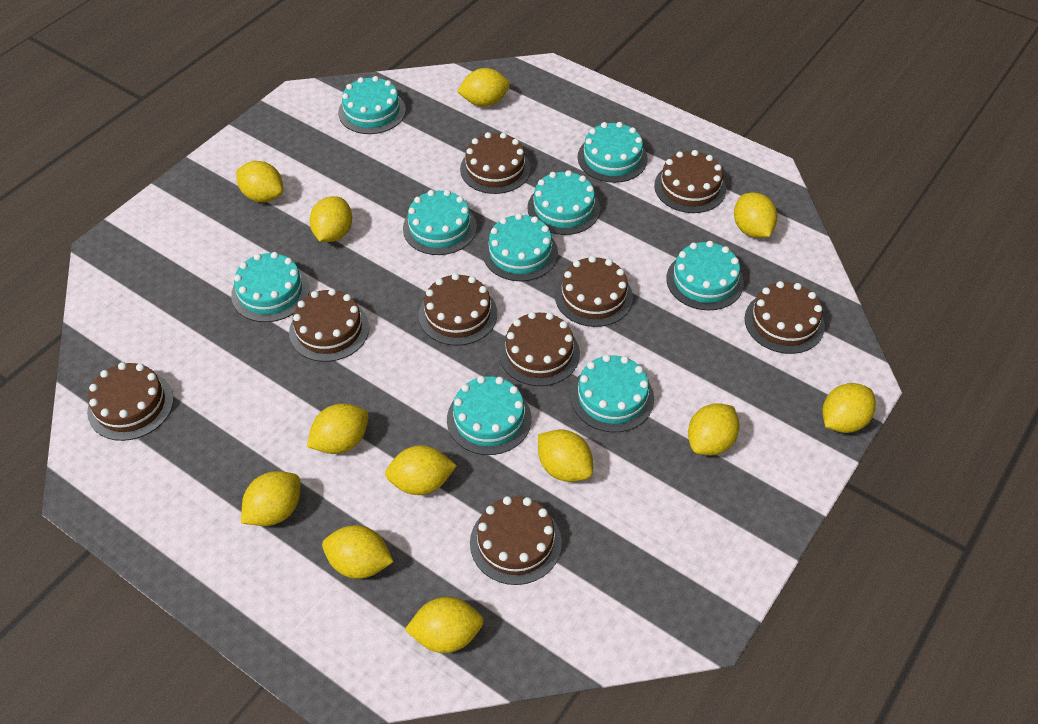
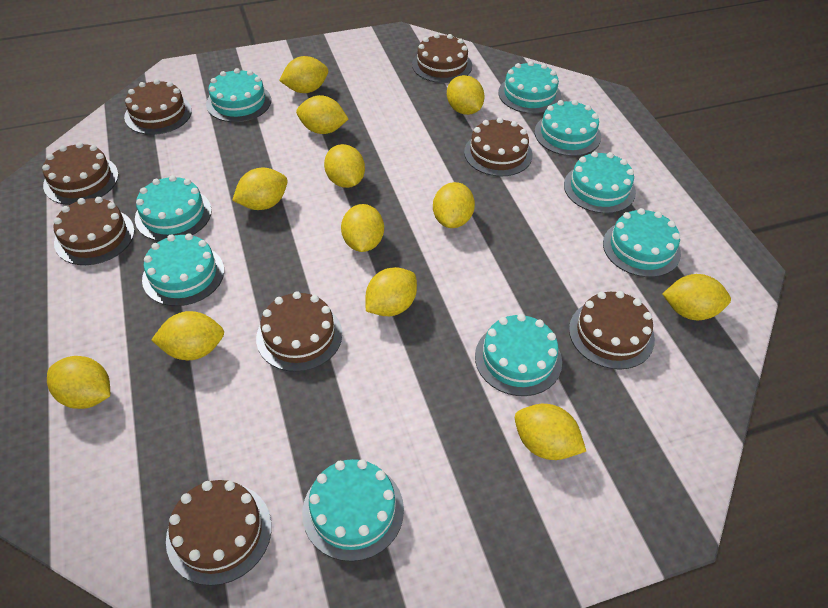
brown cake: [87,362,174,441] [289,288,369,362] [419,273,497,346] [460,132,531,194] [470,496,562,585] [499,312,580,386] [555,256,633,327] [654,150,726,213] [744,281,825,354] = 9 -> [42,142,119,205] [54,197,135,265] [124,79,192,135] [166,480,272,586] [256,291,342,372] [412,33,472,83] [464,118,532,177] [569,291,655,370] = 8

